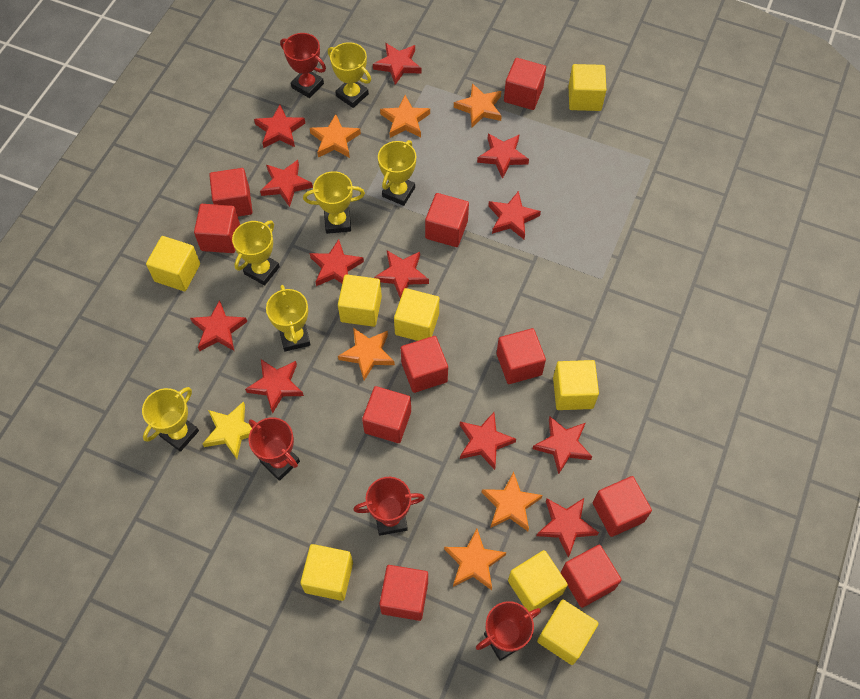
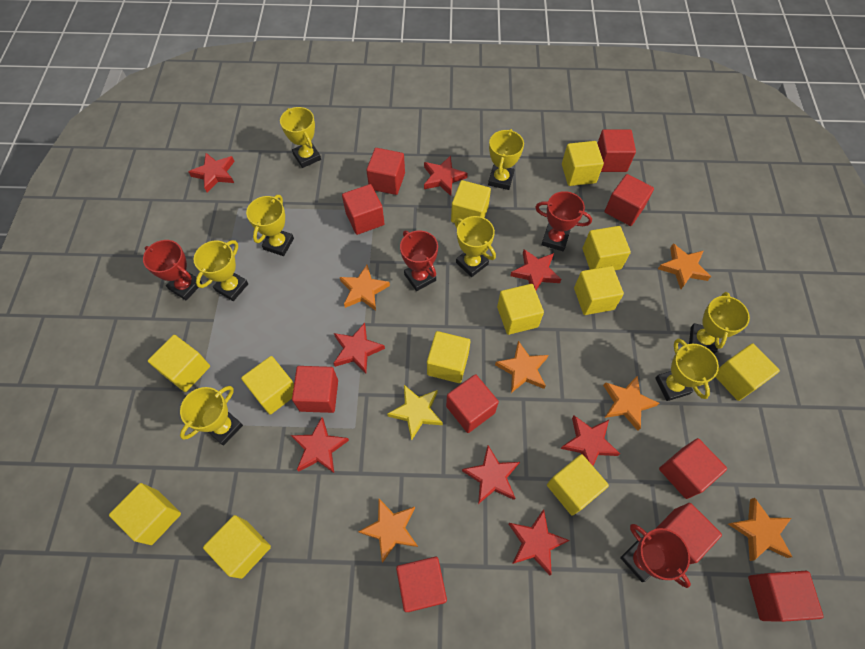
red star: [190,300,247,351] [245,359,304,414] [254,105,305,148] [260,160,313,207] [310,239,364,286] [373,43,421,85] [374,250,429,299] [460,412,516,470] [477,134,529,179] [488,191,541,239] [533,417,592,474] [536,498,599,558] = 12 -> [188,153,235,192] [291,417,349,473] [333,323,385,374] [424,155,468,196] [462,445,520,504] [509,510,570,575] [510,249,561,290] [560,416,620,466] = 8
yellow cube: [146,236,200,291] [300,544,353,601] [338,274,382,327] [394,288,439,341] [508,550,568,612] [537,600,599,665] [553,360,599,410] [569,64,606,111] = 8 -> [109,483,181,545] [148,335,210,392] [203,515,271,579] [241,356,294,415] [427,331,471,383] [451,180,491,224] [497,284,544,335] [547,454,609,516] [562,141,604,186] [574,266,624,315] [583,226,631,270] [715,343,780,401] = 12
yellow trophy: [142,387,199,452] [232,220,280,286] [266,285,311,352] [303,171,365,234] [328,42,371,108] [378,140,416,206] = 6 -> [180,386,243,446] [194,240,248,301] [246,195,294,256] [280,107,321,168] [454,216,496,277] [488,129,524,190] [655,339,719,401] [689,292,750,354] = 8

